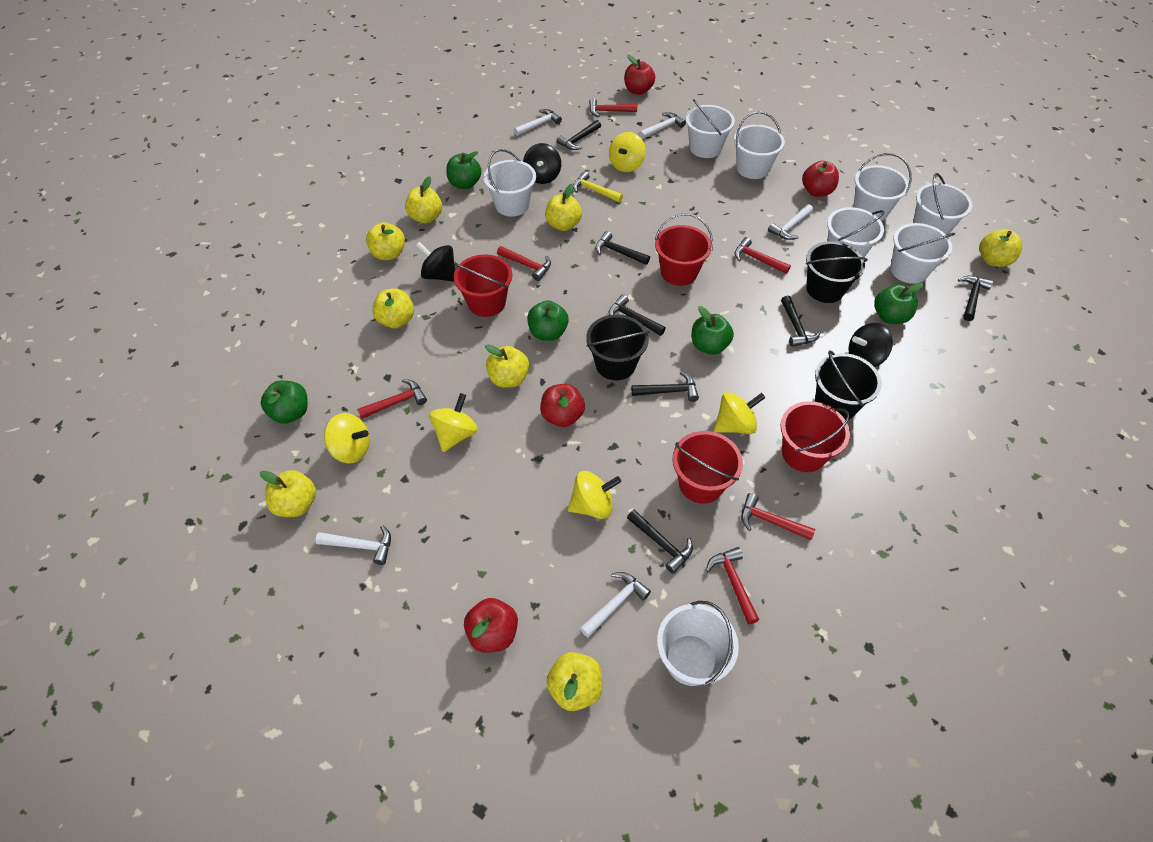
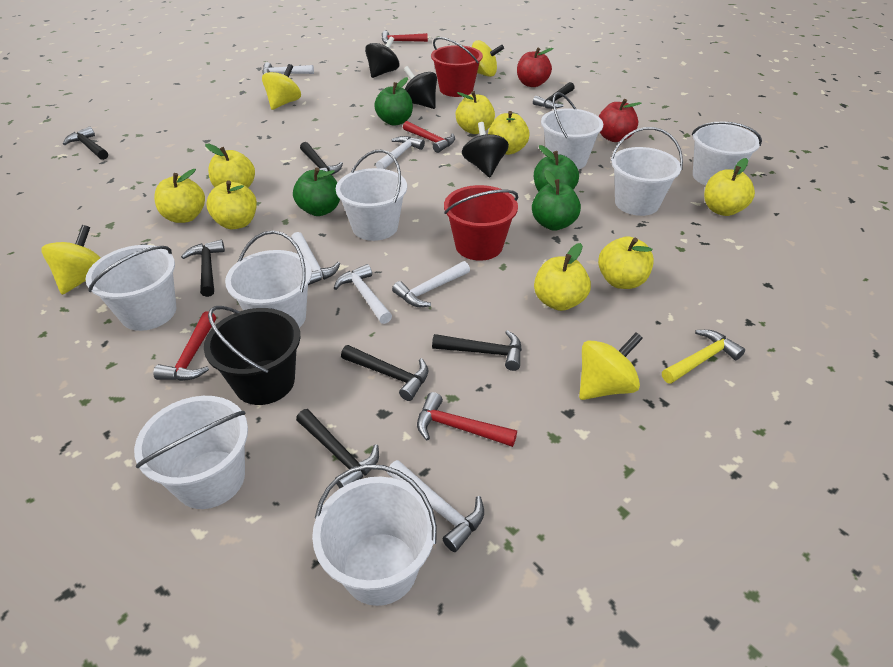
black bucket: [586,315,649,380] [806,241,867,303] [815,350,882,420] = 3 -> [204,306,301,405] = 1
green apple: [261,381,308,424] [446,151,482,189] [527,301,569,341] [692,306,734,355] [874,283,924,324] = 5 -> [293,168,340,216] [374,77,413,126] [532,170,581,231] [534,145,579,192] = 4
red apple: [464,598,518,653] [540,384,585,427] [624,55,655,95] [802,161,839,197] = 4 -> [517,47,554,87] [598,99,641,142] = 2
red bucket: [454,255,512,317] [655,213,713,286] [672,431,743,504] [780,401,850,472] = 4 -> [431,37,483,97] [444,185,519,261] = 2
red hammer: [357,379,427,419] [497,246,551,281] [589,98,637,117] [706,547,759,624] [735,237,791,274] [741,493,815,540] = 6 -> [153,311,216,381] [382,31,428,44] [403,121,455,153] [417,392,517,447] = 4
white hammer: [316,525,391,565] [514,109,562,136] [580,572,651,638] [639,112,686,139] [768,204,813,240] = 5 -> [262,62,314,75] [291,232,341,285] [334,264,392,324] [376,136,425,169] [387,460,484,552] [392,261,470,307] = 6
yellow spinning top: [324,413,370,463] [429,393,478,452] [568,471,621,519] [609,132,646,172] [714,392,765,434] = 5 -> [41,225,100,295] [262,64,301,110] [472,40,504,77] [579,332,643,400] = 4

